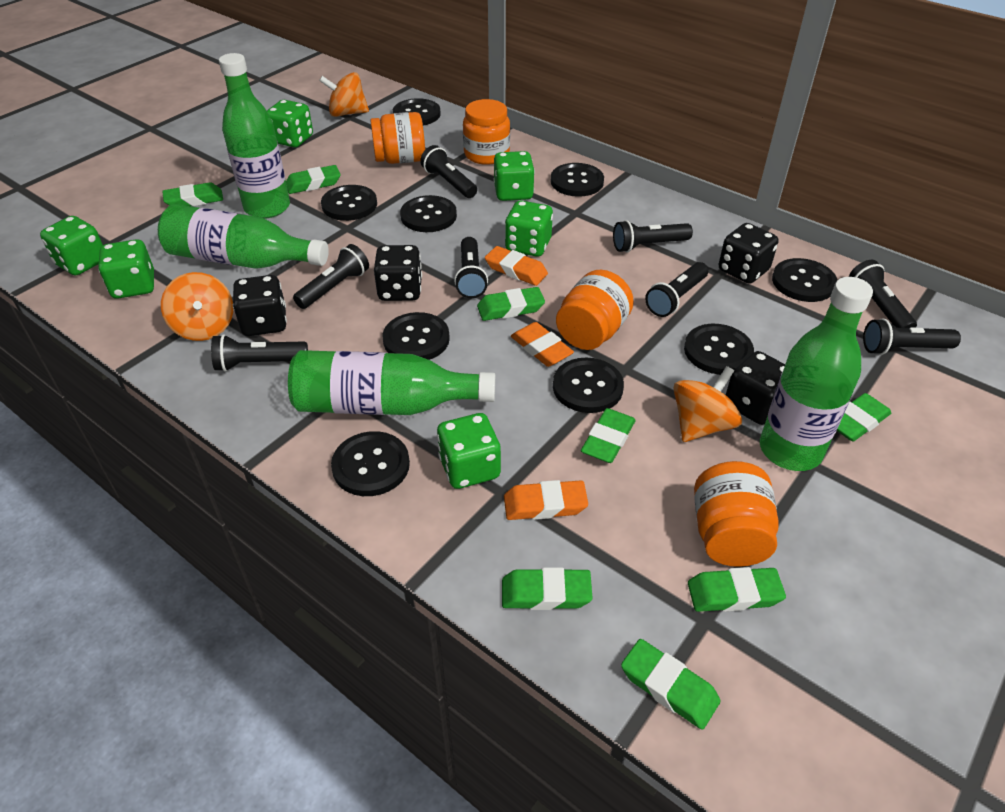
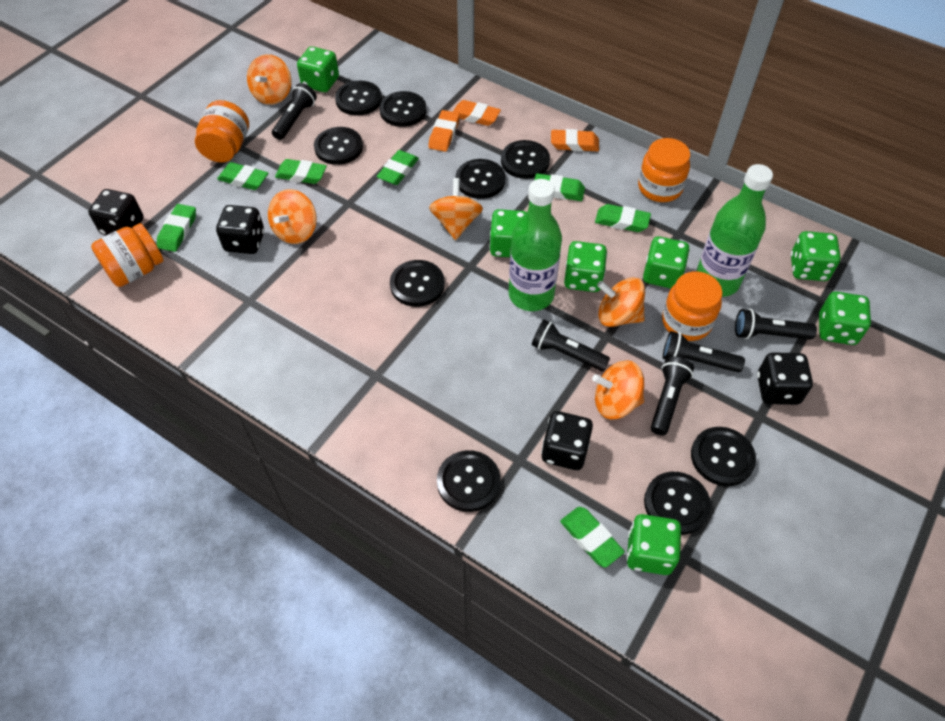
black flashlight: [211,334,308,372] [293,244,369,309] [420,145,477,198] [454,237,488,298] [613,220,693,253] [645,262,708,317] [849,260,917,328] [863,318,961,355] = 8 -> [272,83,317,140] [532,320,610,371] [651,356,694,436] [663,331,745,372] [735,309,817,340] = 5
green bottle: [158,204,329,269] [219,53,290,219] [288,350,495,415] [760,277,873,471] = 4 -> [509,179,562,311] [696,164,773,297] = 2
green dice: [40,216,103,275] [98,239,154,299] [267,100,313,147] [437,413,501,489] [494,151,535,201] [505,201,553,257] = 6 -> [297,46,339,92] [489,209,527,257] [564,241,607,292] [626,514,681,575] [643,236,690,289] [791,231,841,281] [819,292,871,345] = 7
green eraser: [162,182,223,206] [286,165,341,194] [477,287,545,321] [502,567,593,610] [581,408,636,463] [621,639,720,730] [688,567,786,612] [837,393,891,442] = 8 -> [157,204,196,252] [217,162,268,190] [275,159,327,184] [377,150,419,185] [534,173,585,201] [560,507,625,568] [595,204,651,232] = 7
orange spinning top: [161,272,233,341] [319,72,369,117] [673,366,742,442] = 3 -> [247,54,291,105] [268,189,317,244] [429,178,483,240] [592,360,644,419] [597,277,645,327] = 5

